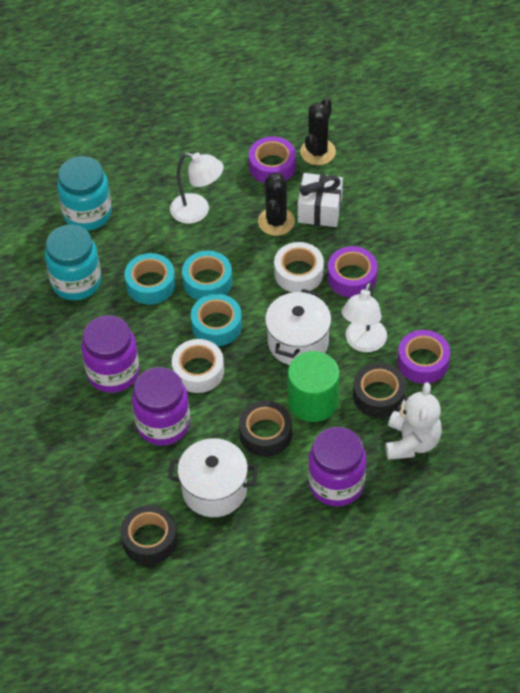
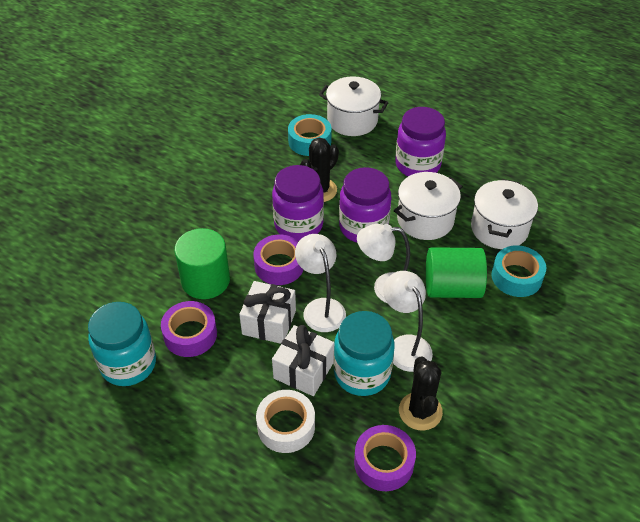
black tape: [120,505,177,565] [239,401,292,457] [353,363,406,418] = 3 -> none = 0
green cylinder: [288,351,339,422] = 1 -> [174,228,230,299] [426,247,487,298] = 2
turquoise tape: [125,253,175,305] [182,251,232,300] [191,294,242,346] = 3 -> [288,114,332,156] [492,245,546,297] = 2
white gift: [298,173,343,227] = 1 -> [239,281,296,344] [272,325,334,396] = 2
white lamp: [170,152,224,224] [341,282,387,352] = 2 -> [295,234,346,332] [357,224,410,303] [383,271,433,372] = 3
white pot: [168,438,258,517] [265,289,331,365] = 2 -> [319,76,388,136] [394,172,463,240] [471,179,538,249] = 3
white tape: [172,339,224,393] [274,242,324,292] = 2 -> [256,390,315,453] = 1
white teddy bear: [386,382,442,460] = 1 -> none = 0

